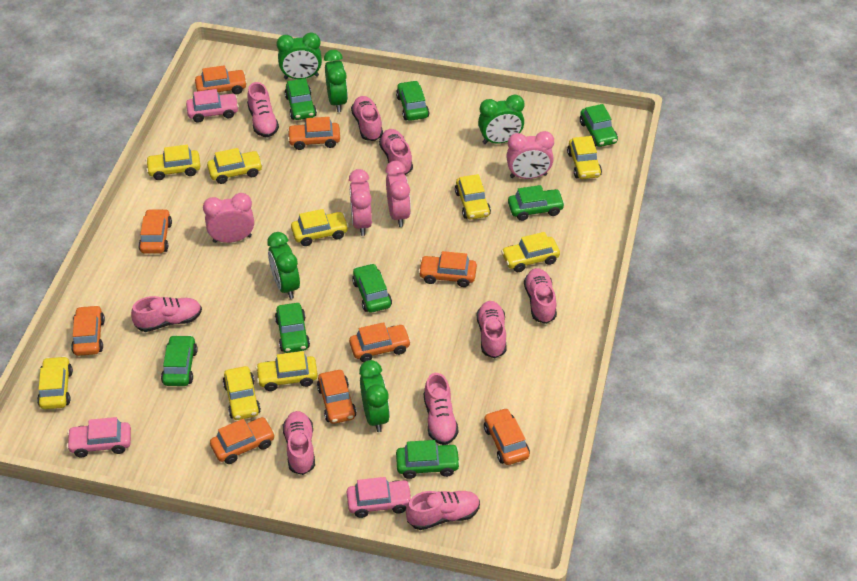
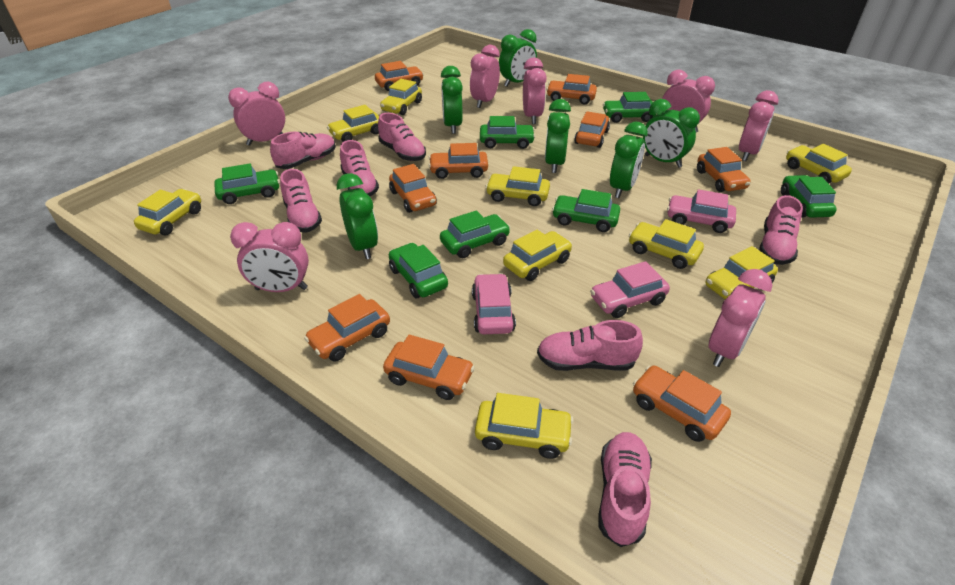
green car: [161,335,197,386] [275,303,310,353] [284,78,317,120] [352,263,392,313] [396,80,429,121] [396,440,460,479] [508,185,565,221] [580,104,618,147] = 8 -> [215,164,280,204] [389,243,448,298] [440,210,511,258] [480,116,535,149] [552,189,620,232] [603,92,656,123] [781,175,837,218] = 7
green clock: [267,232,300,299] [276,32,322,79] [324,50,348,112] [359,360,390,432] [478,94,524,144] = 5 -> [337,173,378,259] [441,66,463,134] [499,29,537,87] [545,99,571,173] [610,122,648,198] [643,99,700,168] = 6
pink clock: [203,193,254,243] [349,169,372,236] [385,161,411,227] [506,131,554,179] = 4 -> [228,82,285,146] [230,222,309,292] [470,45,500,108] [523,58,547,124] [662,70,715,132] [709,269,772,367] [739,90,779,161] = 7
pink shoe: [131,296,202,332] [247,82,279,137] [283,411,315,475] [351,96,383,141] [379,129,413,175] [406,491,480,530] [424,373,458,445] [477,301,507,358] [524,268,557,324] = 9 -> [270,132,336,169] [280,169,322,232] [340,140,379,196] [378,113,426,161] [537,320,643,371] [598,432,652,547] [759,195,803,265] = 7

